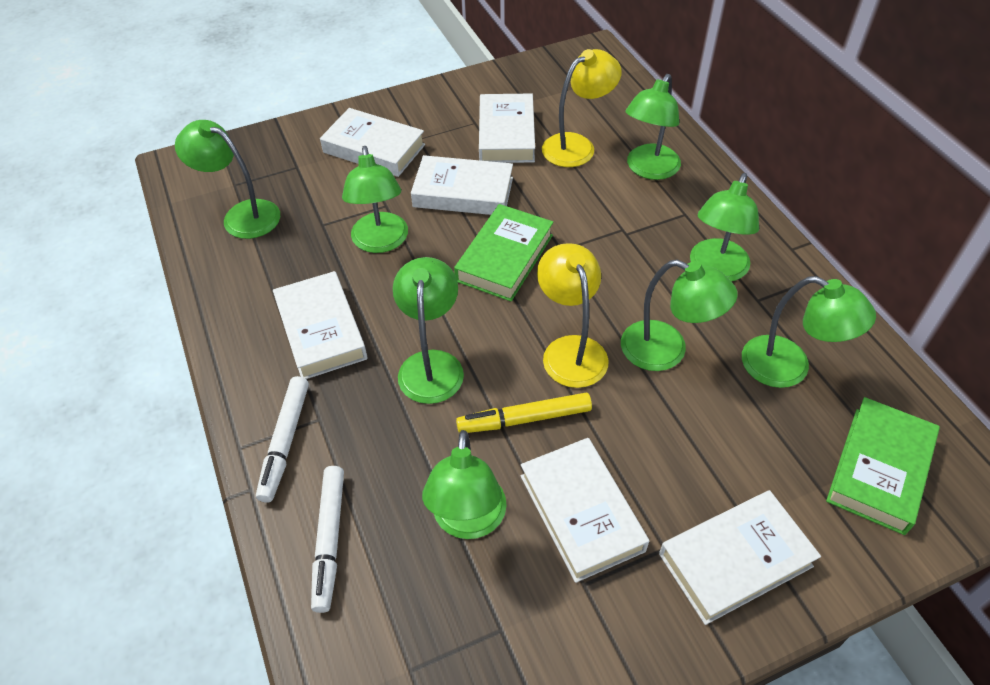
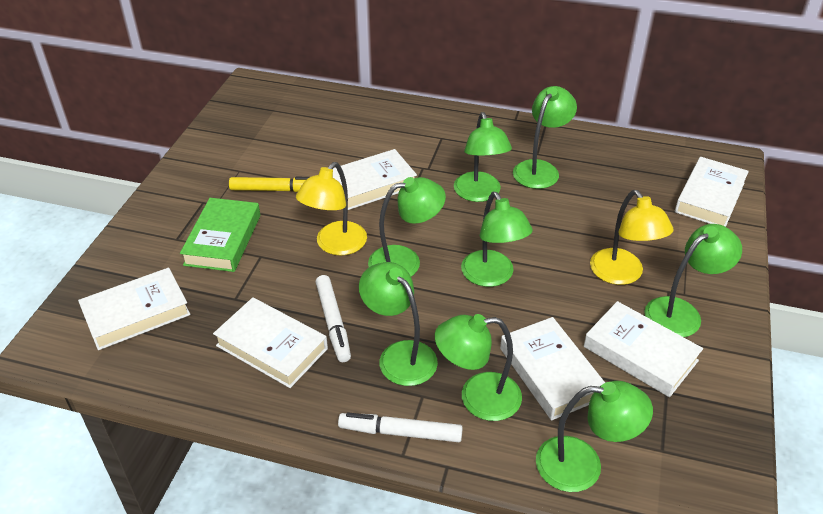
green book: [454,204,554,301] [826,397,940,535] = 2 -> [180,198,260,272] = 1

